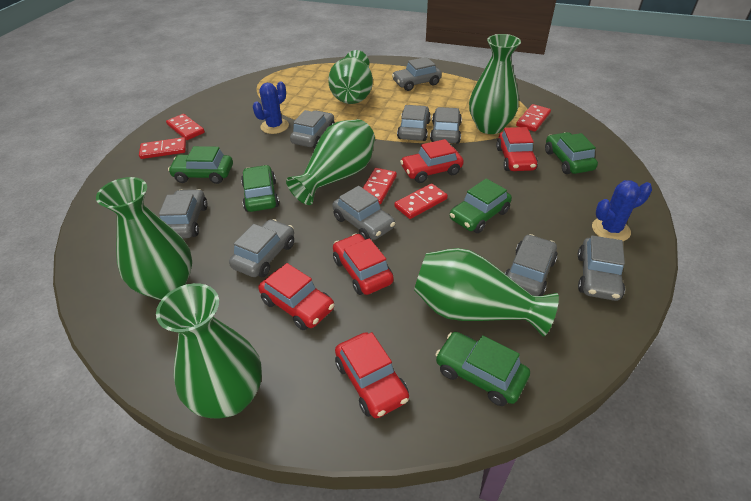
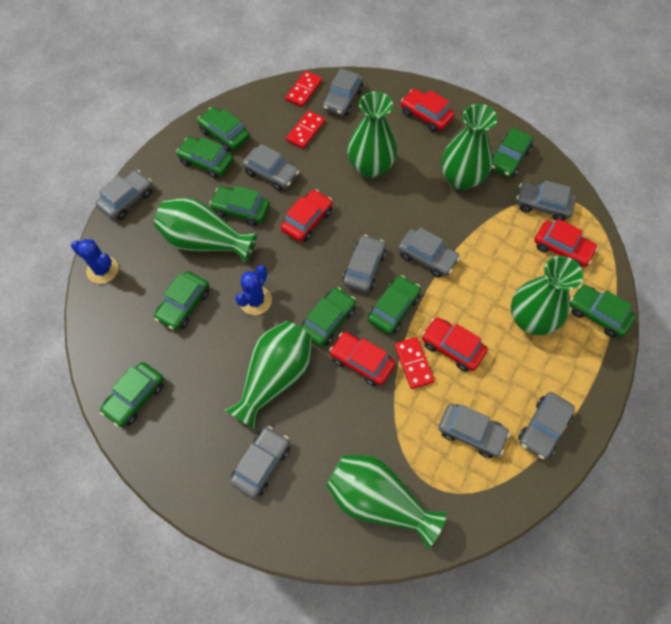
green car: [168,146,233,184] [241,165,279,212] [435,332,530,406] [450,178,512,233] [545,132,598,174] = 5 -> [100,362,164,427] [154,271,209,330] [176,137,233,179] [197,107,250,152] [209,185,270,226] [301,287,356,346] [368,275,421,334] [491,127,533,177] [570,284,636,338] = 9
red domino: [139,137,186,159] [166,114,205,140] [363,168,397,204] [394,183,448,219] [516,104,551,132] = 5 -> [285,71,322,107] [286,111,325,149] [394,337,435,389] = 3

